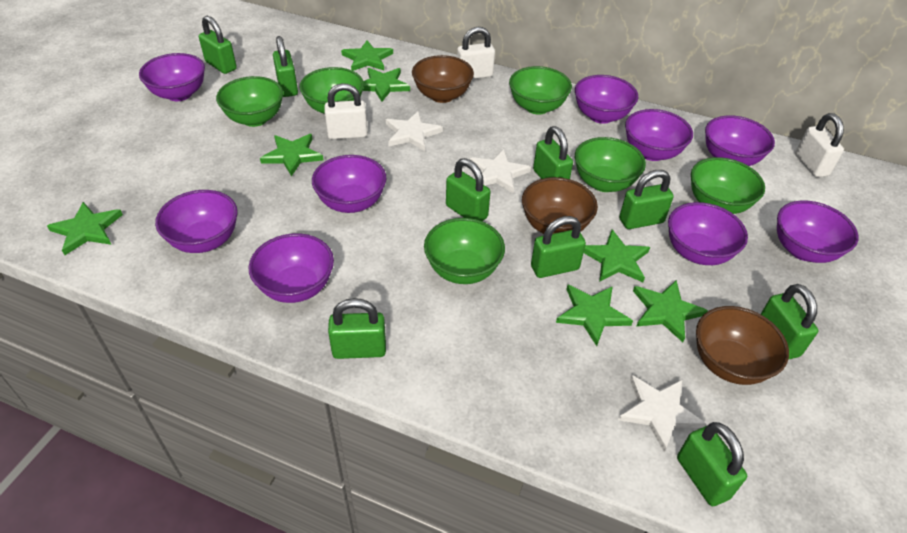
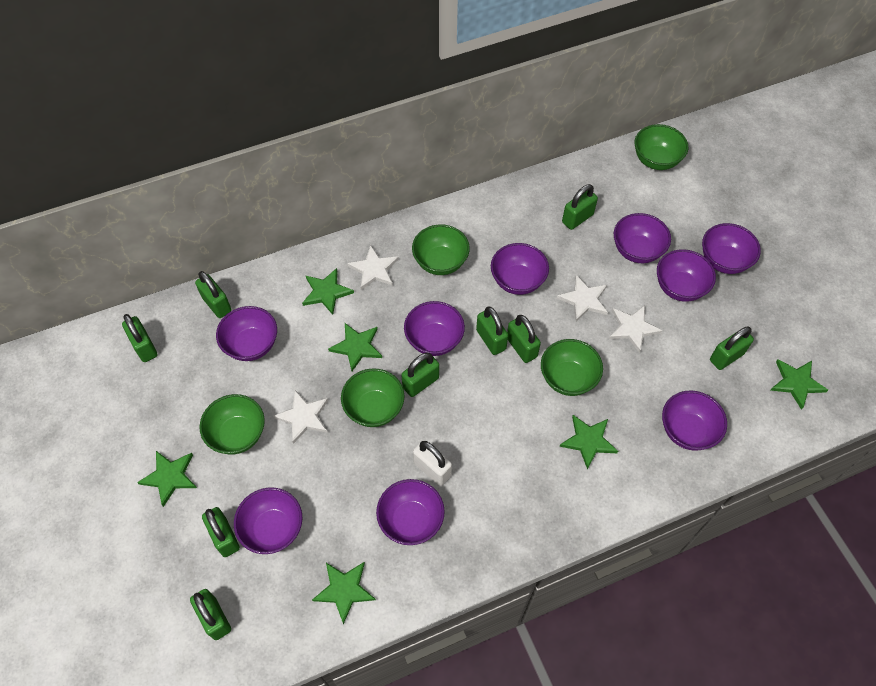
brown bowl: [412,55,474,103] [522,177,598,234] [696,306,789,385] = 3 -> none = 0
green bowl: [216,76,283,127] [299,67,364,114] [424,218,505,284] [509,66,572,115] [575,137,646,192] [691,157,765,214] = 6 -> [199,394,265,455] [341,368,404,427] [412,224,470,275] [541,339,603,396] [635,124,688,170] = 5
green star: [47,202,123,255] [260,134,323,176] [341,40,393,71] [363,68,410,102] [556,285,633,346] [584,230,650,282] [633,280,708,342] = 7 -> [137,451,197,507] [302,268,354,315] [312,562,376,624] [328,323,382,371] [559,415,618,470] [770,359,828,410] = 6
white padlock: [324,83,368,139] [457,27,495,79] [795,113,844,177] = 3 -> [413,440,452,486] = 1
white star: [386,111,443,151] [470,149,531,194] [618,375,706,452] = 3 -> [273,390,328,444] [347,245,399,290] [557,275,608,321] [609,305,663,353] = 4

